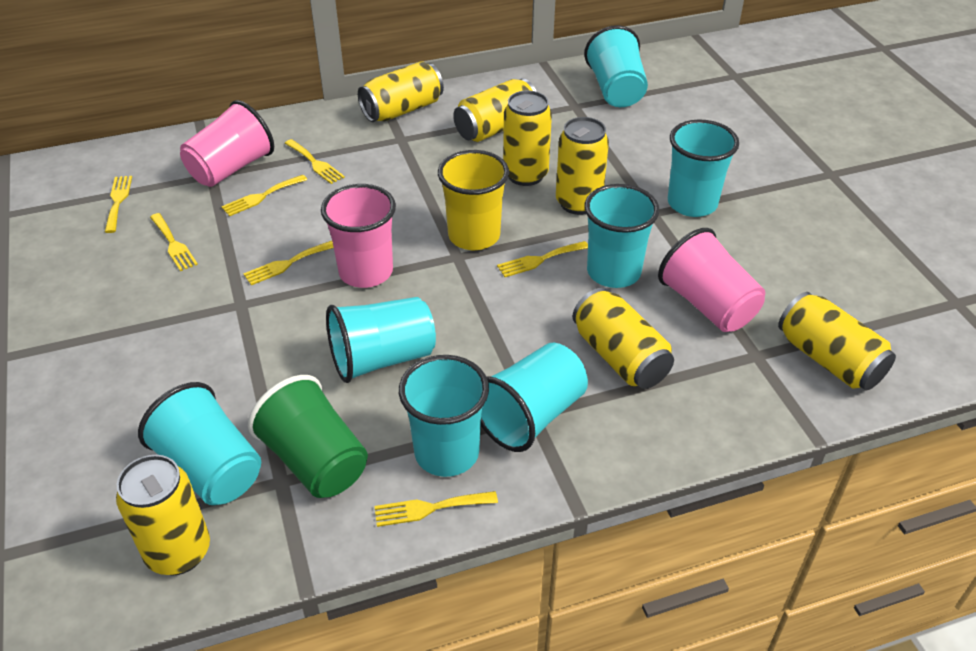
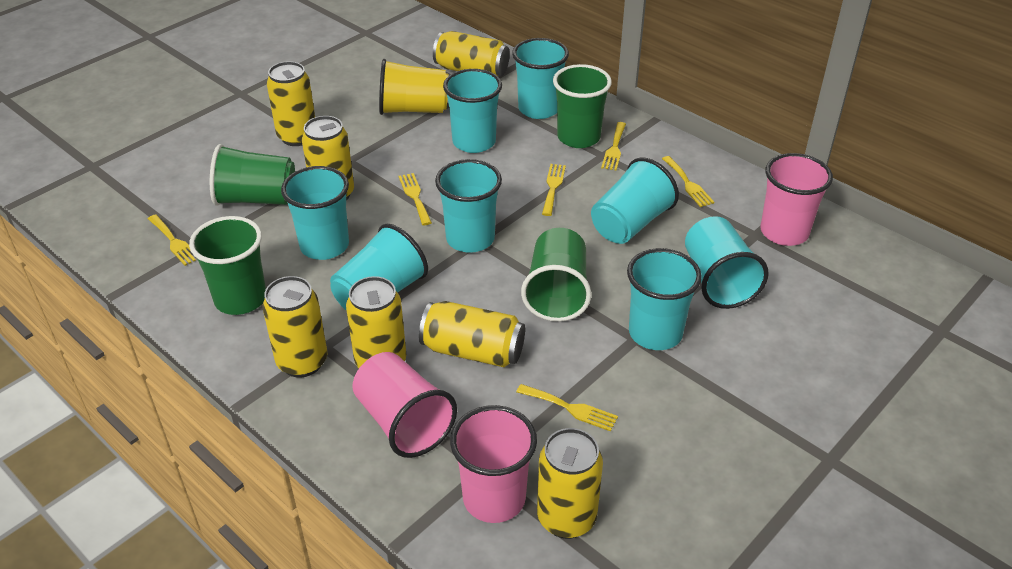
green cup: [248,375,368,498] = 1 -> [189,216,266,315] [210,144,295,206] [521,228,591,322] [553,64,612,148] = 4
turquoise cup: [138,382,261,505] [326,297,436,383] [399,355,489,477] [481,343,588,452] [584,25,648,107] [584,184,659,288] [668,120,739,217] = 7 -> [281,166,349,260] [330,224,428,310] [435,159,502,253] [443,69,502,153] [512,38,569,119] [591,158,679,244] [627,248,702,350] [685,216,769,309] = 8
yellow fork: [105,176,132,233] [150,213,198,271] [221,175,307,216] [243,241,334,285] [284,139,345,184] [375,491,498,527] [497,241,588,277] = 7 -> [148,214,196,266] [398,173,432,225] [516,384,618,432] [542,164,566,216] [601,122,626,170] [662,156,714,207] = 6

